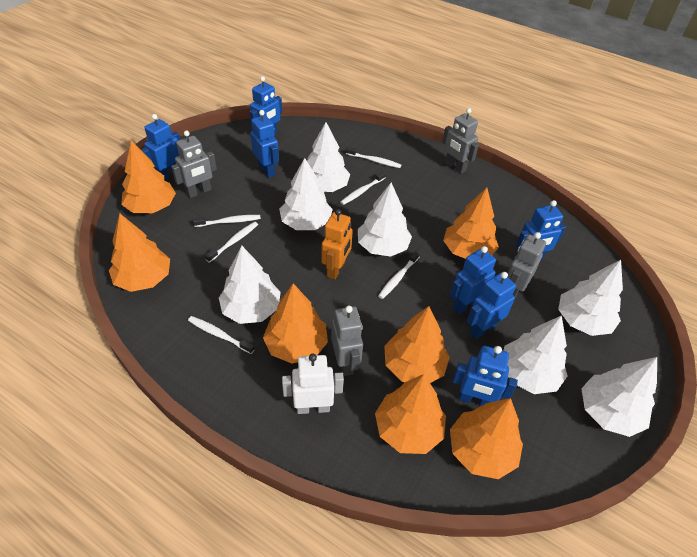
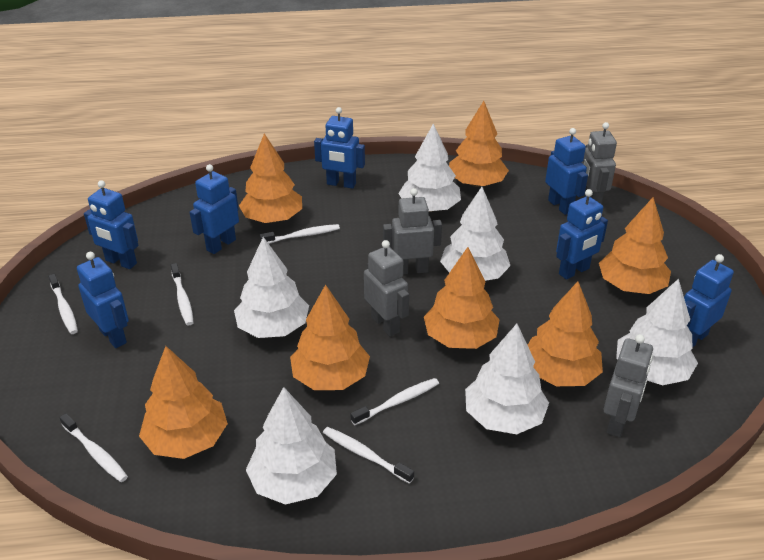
orange robot: [321,209,353,279] = 1 -> none = 0
white robot: [282,353,344,414] = 1 -> none = 0
white tree: [219,246,281,324] [279,158,333,230] [307,122,350,192] [358,183,412,257] [503,315,567,394] [558,260,623,336] [581,357,657,437] = 7 -> [234,237,309,338] [246,387,337,505] [398,123,461,212] [440,187,510,281] [465,324,549,434] [616,279,698,385] = 6

